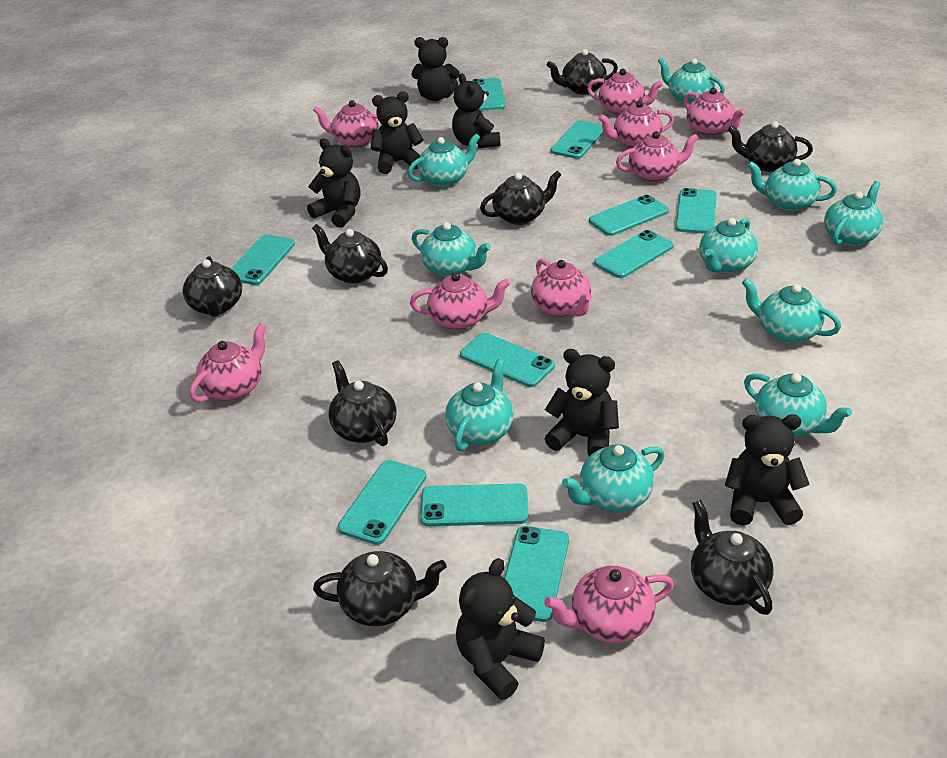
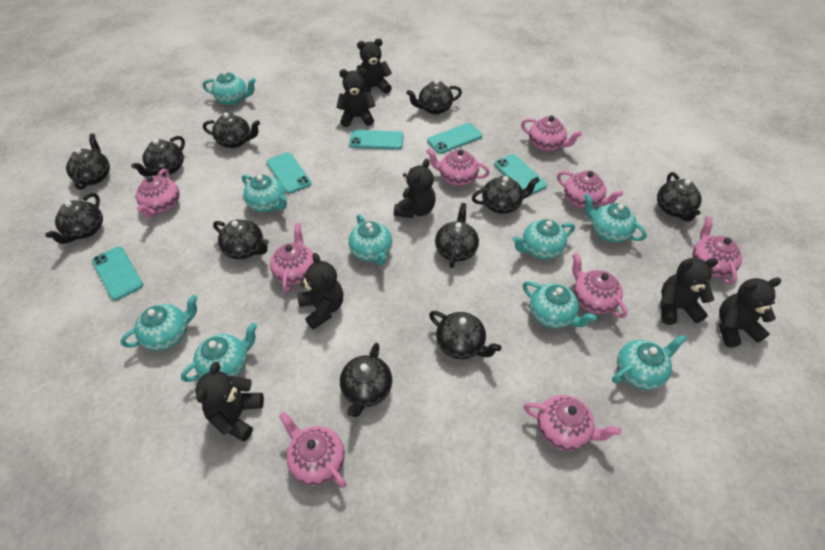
black teapot: [183,256,242,317] [312,224,388,284] [313,551,446,626] [328,360,397,446] [480,171,561,225] [547,49,618,95] [691,500,774,615] [728,121,813,172] = 8 -> [45,193,103,244] [66,134,110,190] [131,136,185,177] [203,113,260,148] [213,219,269,259] [340,343,392,417] [406,80,462,115] [429,311,501,359] [435,203,479,268] [472,176,540,214] [657,172,702,222] = 11
turquoise phone: [231,235,295,285] [338,460,427,545] [420,483,528,526] [460,333,555,387] [472,78,506,111] [504,526,569,622] [550,121,604,159] [589,195,669,236] [594,230,674,278] [675,188,717,234] = 10 -> [92,246,143,301] [267,152,311,194] [349,130,404,150] [427,123,482,154] [494,154,547,196] = 5
turquoise teapot: [408,133,480,187] [412,222,491,277] [445,359,514,451] [562,444,665,512] [658,58,725,105] [699,218,758,274] [742,278,841,343] [744,373,852,437] [747,159,837,212] [824,181,883,246] = 10 -> [120,295,198,351] [181,323,257,382] [203,71,256,105] [242,175,288,212] [348,214,392,265] [512,219,575,259] [523,281,597,328] [584,193,647,243] [612,335,687,390] = 9

